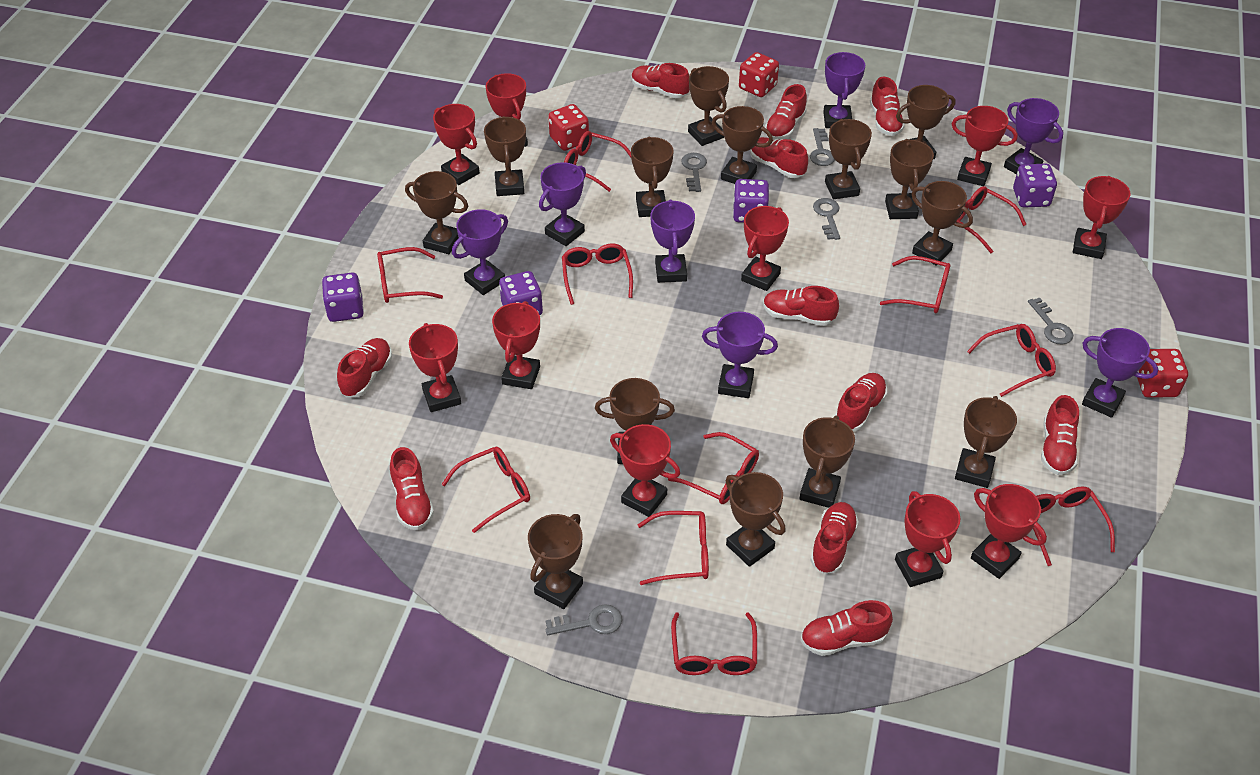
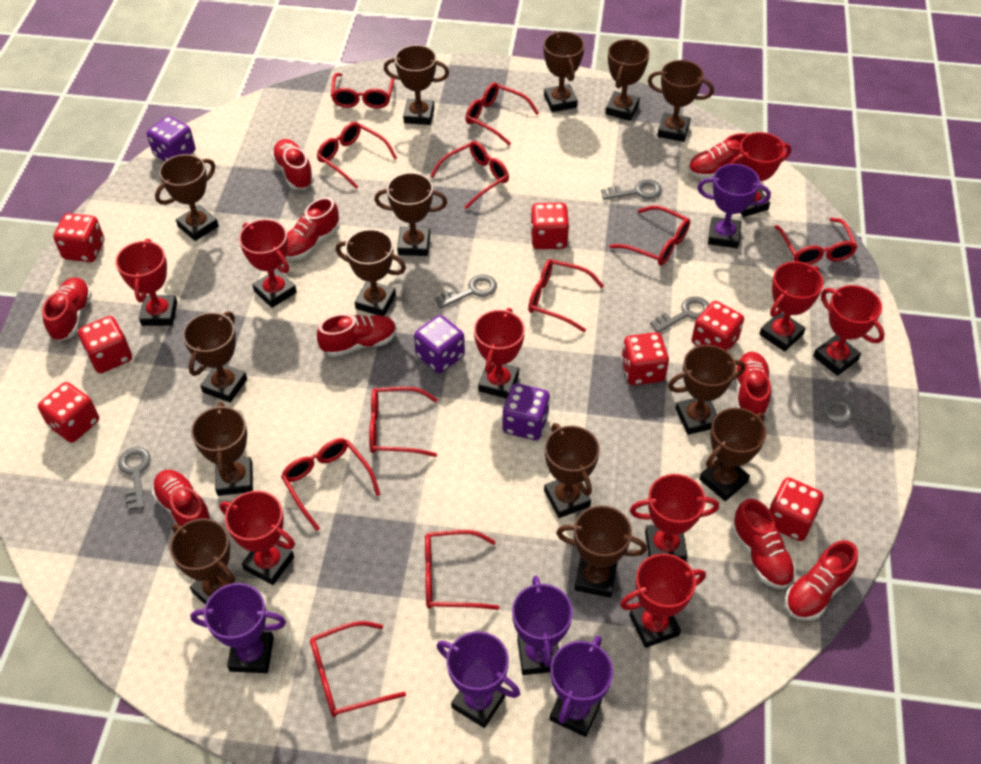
purple dice: [322,273,364,322] [499,271,543,315] [733,179,769,223] [1013,164,1057,208] = 4 -> [147,116,195,161] [414,315,465,373] [502,383,550,440] = 3
purple trophy: [452,209,508,295] [539,162,586,246] [650,199,695,283] [702,312,778,398] [823,52,865,128] [1004,98,1063,174] [1082,328,1158,418] = 7 -> [190,583,286,673] [437,631,520,728] [512,576,573,675] [550,635,613,737] [697,164,771,248] = 5
red dice: [548,104,589,151] [739,52,779,97] [1137,349,1188,398] = 3 -> [38,382,99,443] [53,213,104,262] [78,316,132,373] [530,203,569,249] [621,332,669,385] [692,301,744,352] [769,477,824,541] = 7
red shoe: [337,338,392,397] [390,447,434,530] [631,63,689,98] [750,137,808,178] [763,286,839,326] [765,84,807,140] [801,600,893,656] [810,502,859,573] [835,373,887,431] [870,77,905,136] [1041,395,1079,475] = 11 -> [42,277,92,341] [152,470,213,526] [271,139,314,189] [285,197,340,260] [317,314,397,357] [688,133,748,179] [732,499,796,589] [736,352,771,416] [785,540,858,621] = 9
red trophy: [409,323,461,412] [433,104,480,185] [486,73,528,147] [492,301,540,389] [610,424,680,517] [741,206,789,291] [895,491,960,587] [952,106,1018,186] [971,484,1047,579] [1073,176,1130,259] = 10 -> [115,239,177,326] [220,491,295,585] [239,219,297,308] [474,308,525,399] [620,554,706,648] [630,474,719,562] [730,132,791,217] [759,262,824,352] [813,285,885,376] = 9

